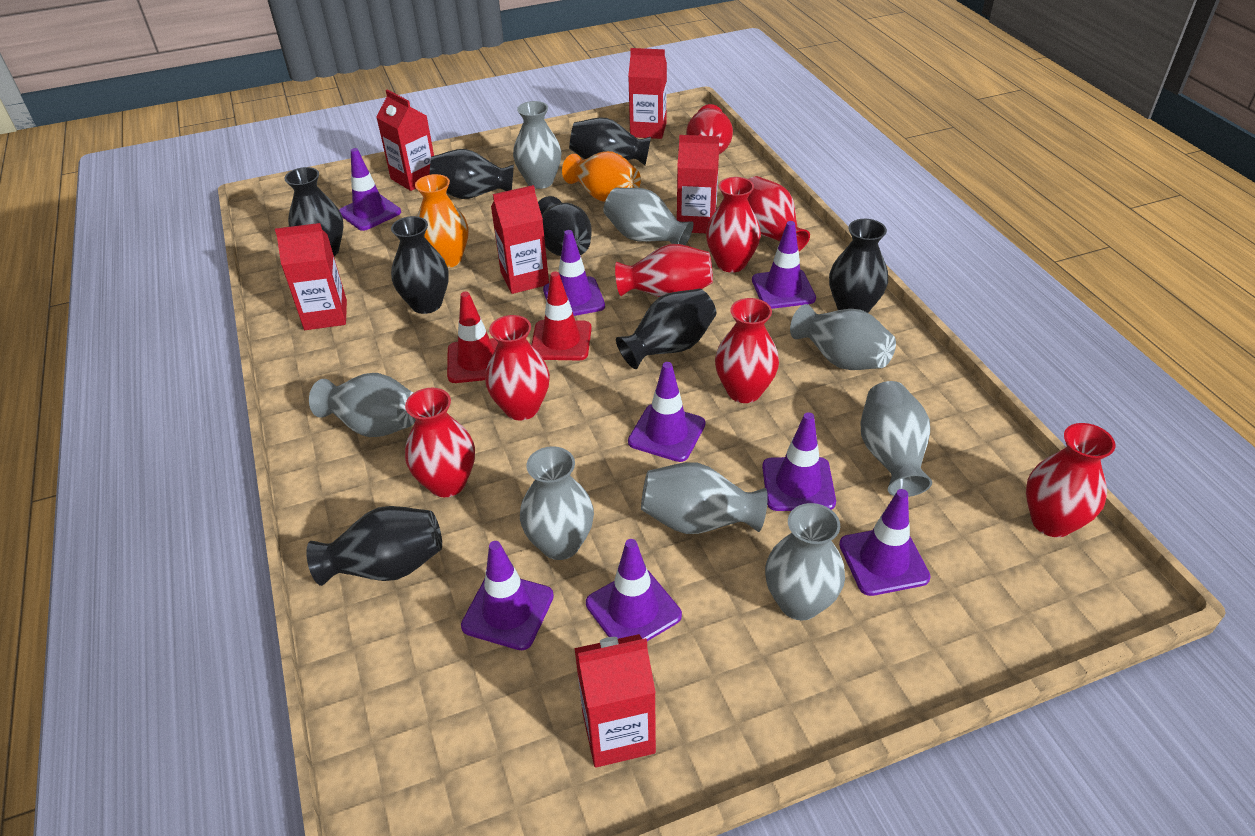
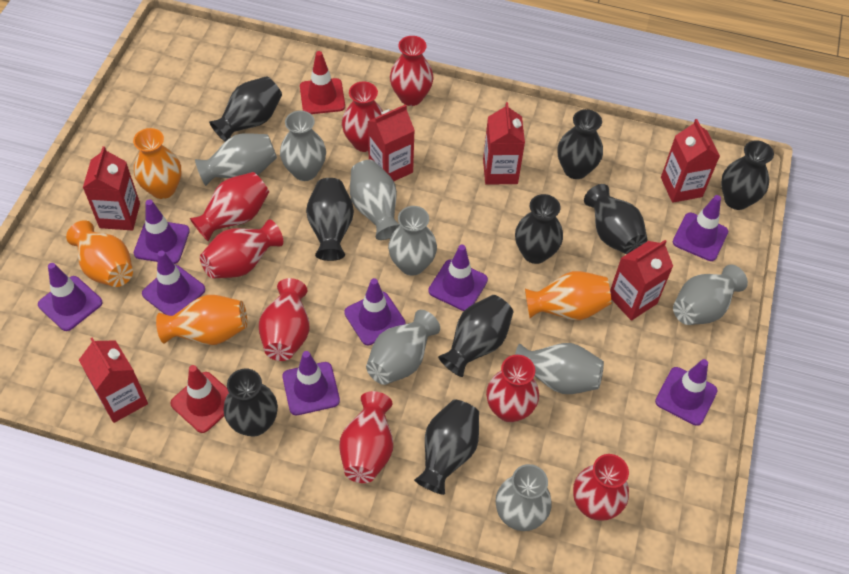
black vase: [284,167,344,256] [306,506,442,586] [391,216,449,314] [430,149,514,199] [538,196,592,256] [569,117,651,165] [616,289,716,369] [829,219,888,313] = 8 -> [209,76,282,142] [224,369,278,436] [306,178,354,261] [414,399,479,495] [438,295,513,377] [515,194,563,264] [558,109,603,179] [584,184,647,254] [721,141,774,210] = 9
orange vase: [415,174,469,268] [562,151,641,202] = 2 -> [66,220,133,287] [133,128,181,199] [156,295,247,345] [525,271,611,320] = 4

